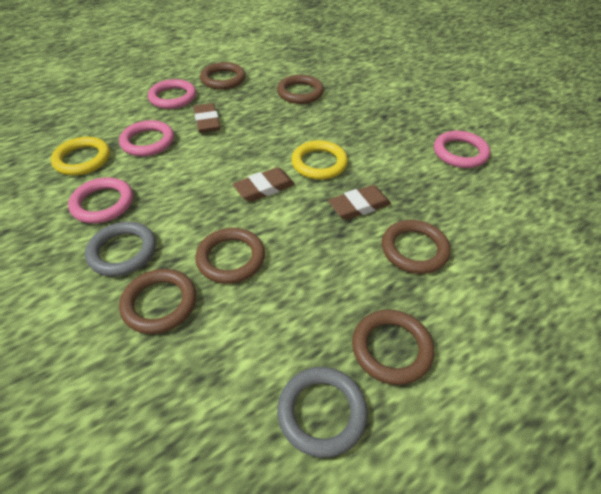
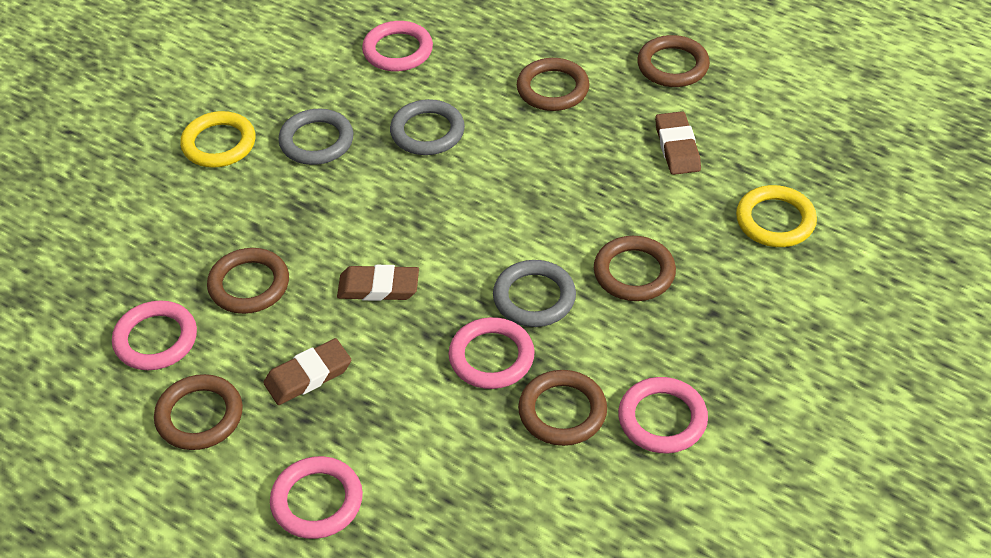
grey ring: [85,222,156,276] [277,367,368,458] = 2 -> [278,109,353,165] [390,99,465,155] [493,260,576,327] = 3
pink ring: [68,177,133,223] [119,120,174,156] [148,79,196,109] [434,131,490,168] = 4 -> [112,300,197,370] [270,456,363,539] [362,21,433,71] [449,317,535,389] [618,377,708,453] = 5

